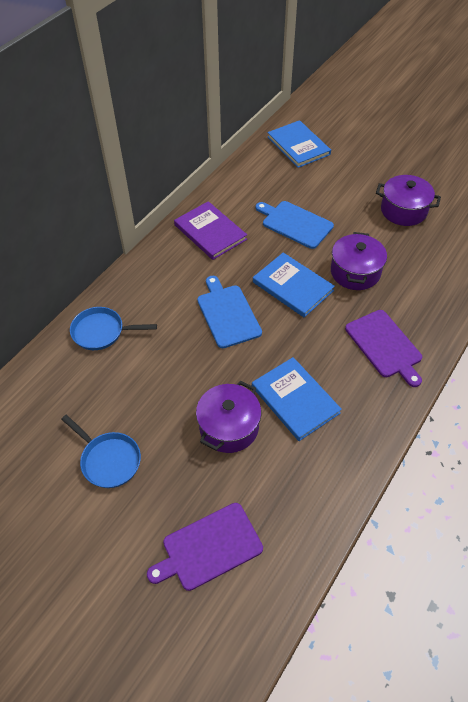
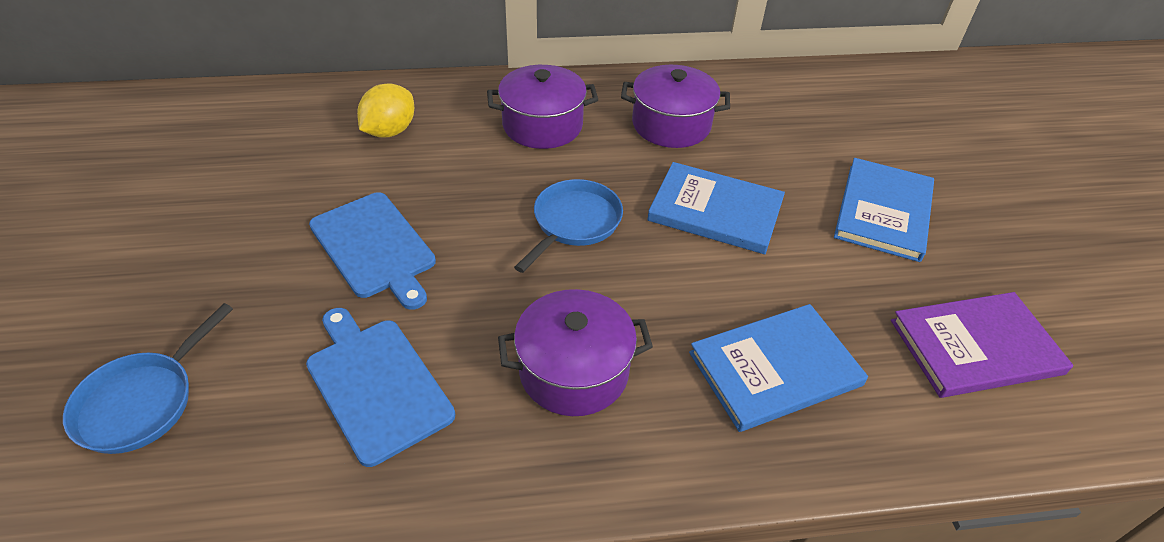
purple cutting board: [147,503,263,591] [345,310,422,387] = 2 -> none = 0
yellow lemon: none = 0 -> [357,84,414,138] = 1

